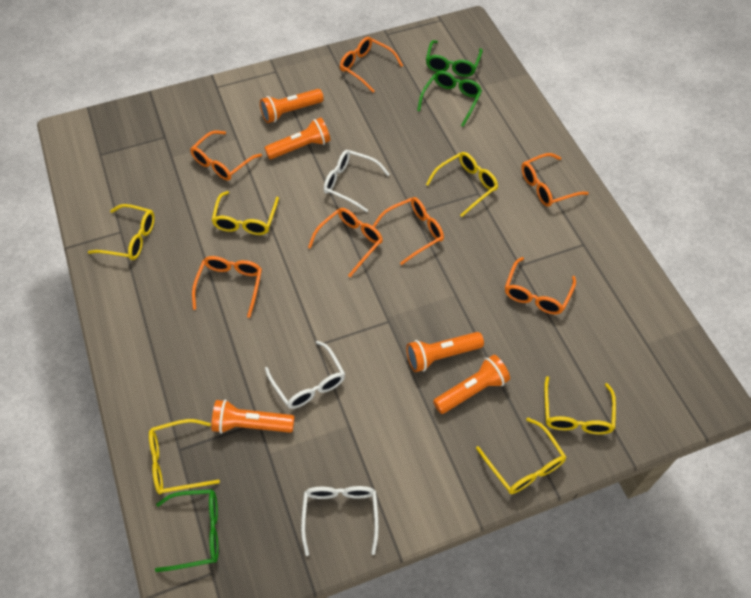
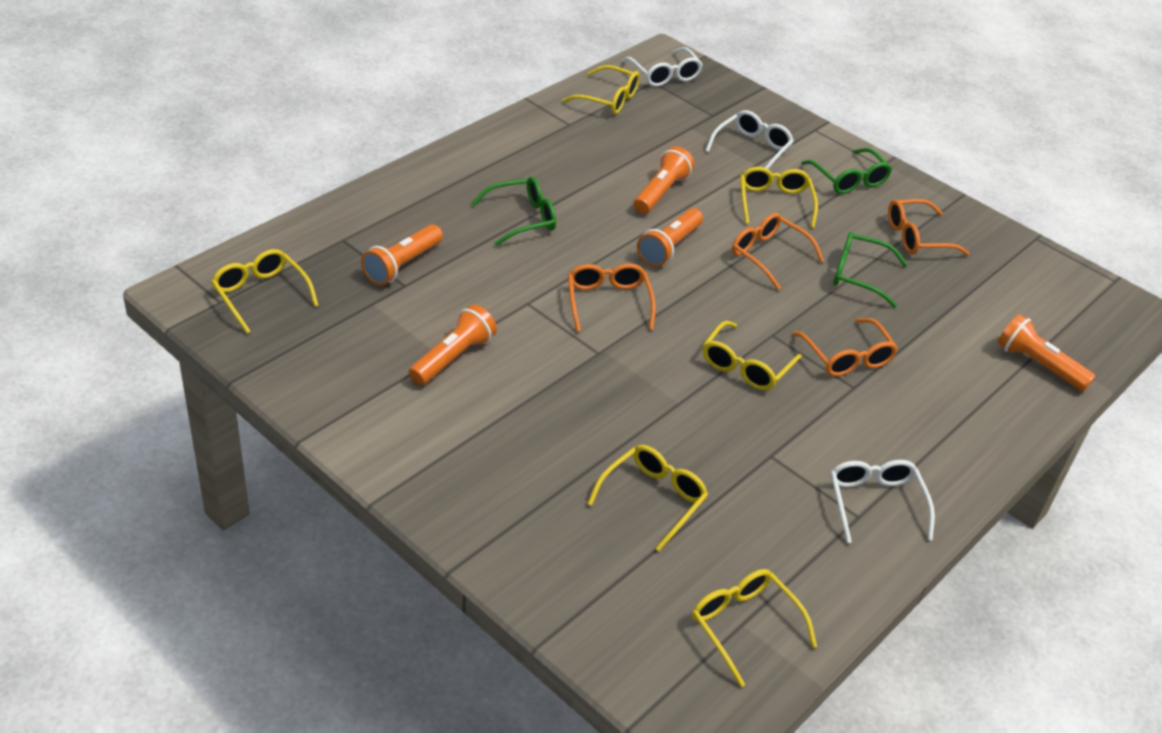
orange glasses: [190,131,262,181] [192,256,262,318] [308,208,383,277] [340,37,403,92] [373,197,444,265] [505,257,576,315] [521,153,589,207] = 7 -> [568,263,656,332] [732,213,824,290] [793,318,898,376] [888,199,970,256] = 4

